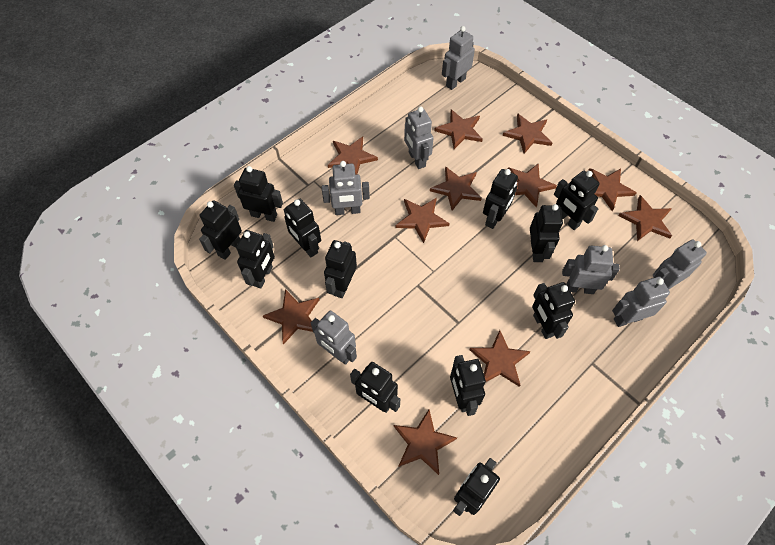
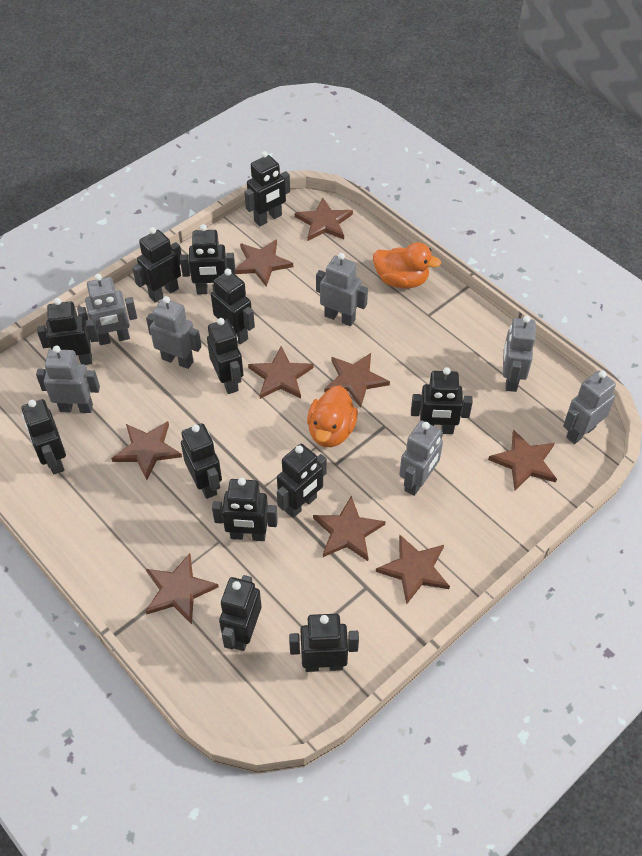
black robot: [199,200,242,260] [234,166,283,222] [236,230,275,289] [284,199,321,257] [324,240,357,298] [350,362,400,413] [450,355,486,416] [453,458,500,516] [483,169,518,229] [530,204,563,262] [532,282,575,339] [554,171,600,230] = 12 -> [21,399,66,475] [37,298,99,365] [132,227,182,303] [180,224,236,295] [181,423,222,499] [207,318,243,394] [211,269,255,344] [212,478,278,541] [219,575,262,651] [244,151,290,226] [277,444,327,518] [289,614,359,672] [411,367,473,434] = 13
brown star: [263,289,319,344] [328,136,378,175] [394,410,457,475] [395,198,450,243] [430,166,482,211] [434,110,483,149] [469,330,531,387] [503,114,552,154] [508,163,557,207] [588,168,636,211] [618,195,672,241] = 11 -> [111,421,182,480] [145,553,219,624] [235,239,293,286] [248,346,314,399] [295,197,353,241] [313,496,385,561] [324,353,390,408] [376,535,450,605] [488,430,557,491] = 9
orange duck: none = 0 -> [307,385,358,447] [373,242,441,289] = 2

